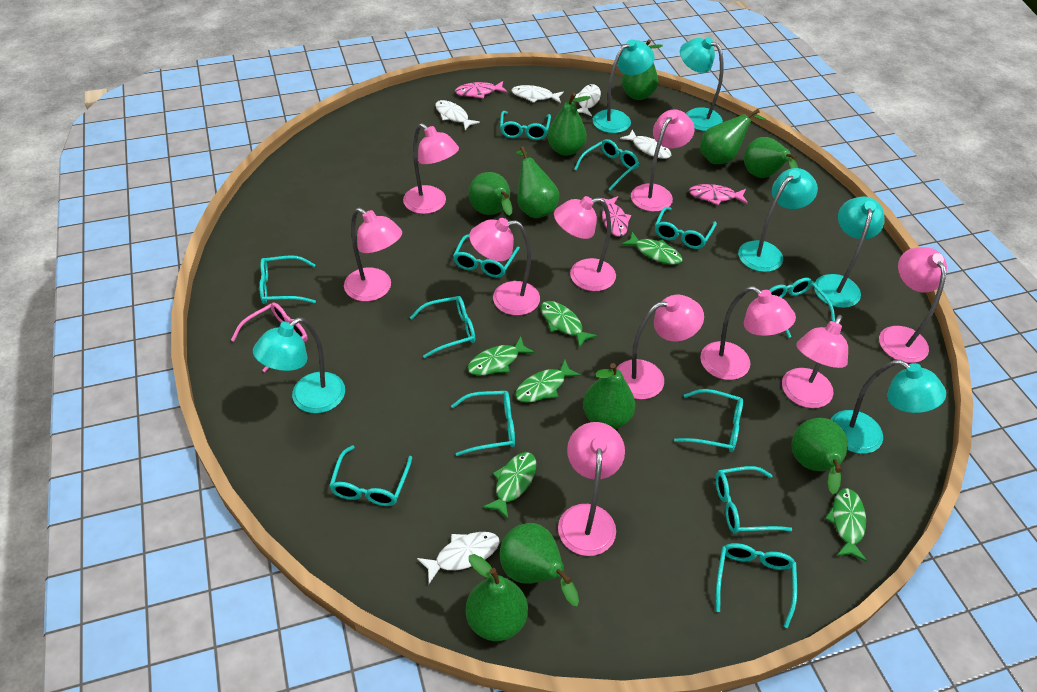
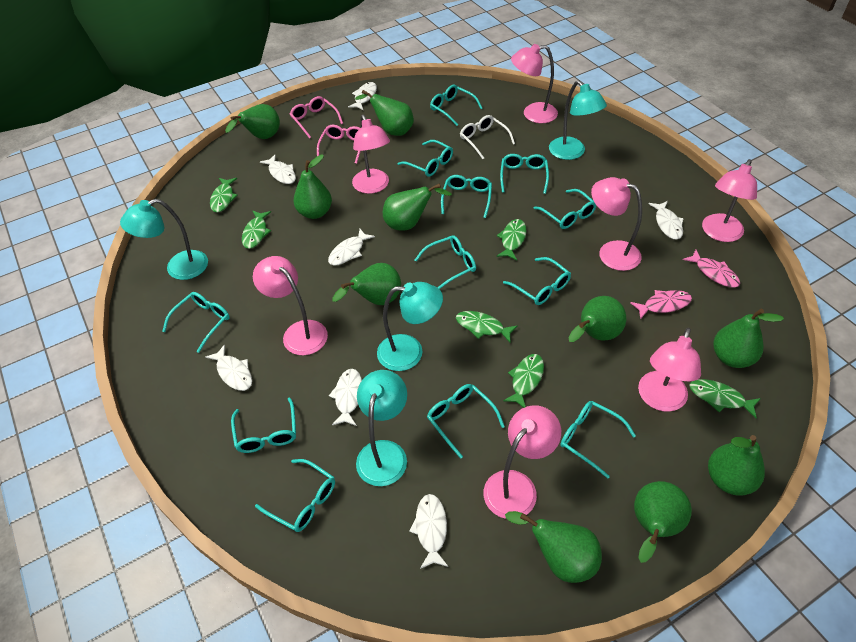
pink fish: [455,81,508,99] [602,196,631,237] [689,184,748,205] = 3 -> [630,290,692,320] [683,250,740,288] = 2
pink glasses: [231,303,308,372] = 1 -> [290,96,343,138] [317,125,361,164] = 2
pink lamp: [344,207,402,301] [403,123,459,214] [469,218,540,316] [554,196,616,291] [558,422,625,556] [616,295,704,400] [631,109,695,212] [700,286,796,380] [782,315,848,408] [879,247,947,363] = 10 -> [253,256,328,355] [352,115,390,194] [483,405,561,519] [511,44,558,123] [591,177,642,271] [638,328,701,412] [702,159,757,242] = 7
turquoise lamp: [253,318,345,413] [593,39,655,133] [680,37,723,131] [738,168,818,272] [814,196,885,308] [831,360,946,454] = 6 -> [120,199,208,280] [356,370,407,486] [377,282,443,371] [549,80,607,160] = 4
white fish: [417,532,500,584] [435,100,480,130] [511,85,564,103] [574,84,601,116] [620,130,671,159] = 5 -> [205,344,252,391] [260,155,296,184] [328,229,375,266] [329,369,362,426] [348,82,377,110] [409,494,449,569] [649,201,684,240] = 7
white glasses: none = 0 -> [460,115,515,159] = 1

